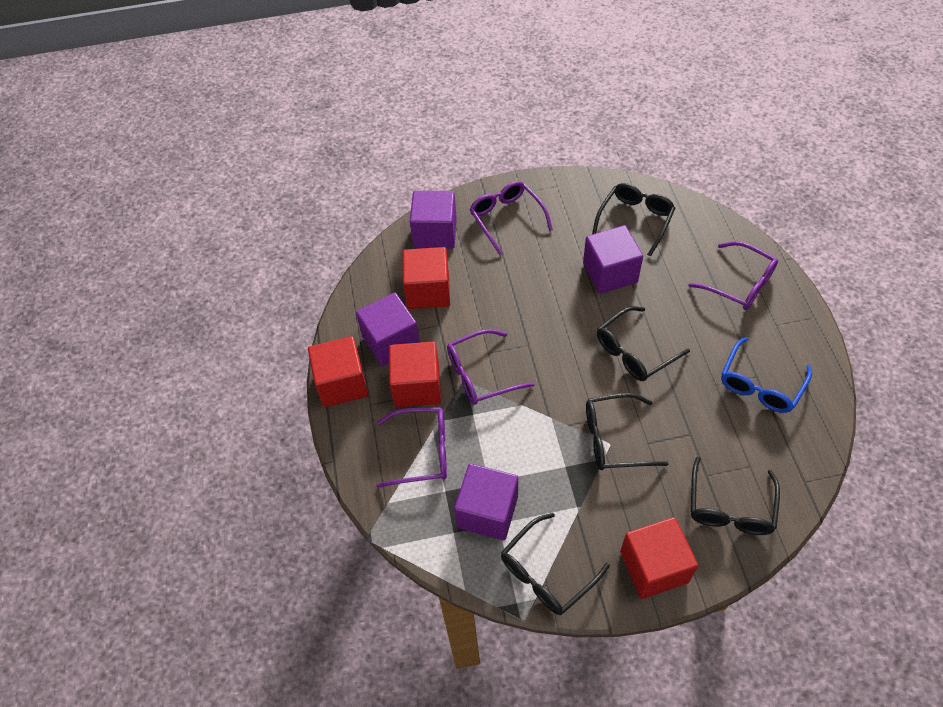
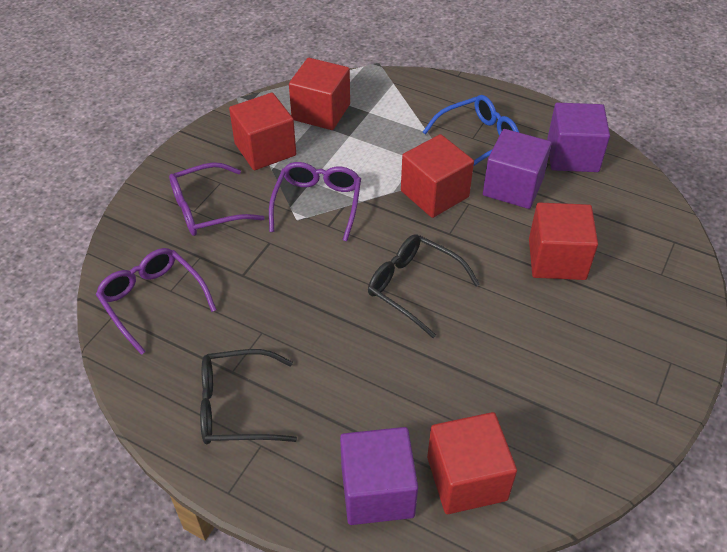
black glasses: [501,513,610,615] [586,393,668,470] [592,183,675,257] [597,306,690,381] [691,456,780,535] = 5 -> [200,349,297,444] [368,234,480,338] = 2
purple cube: [356,292,420,367] [410,191,457,249] [454,463,518,540] [583,225,643,294] = 4 -> [340,427,418,525] [483,129,552,209] [547,103,610,172] = 3
purple glasses: [377,407,447,488] [447,329,534,405] [469,181,553,255] [689,241,778,310] = 4 -> [96,248,217,355] [169,162,265,236] [269,162,361,241] = 3
red cube: [308,336,368,407] [389,341,441,407] [403,247,450,309] [620,517,698,599] = 4 -> [229,93,296,170] [289,58,350,130] [401,134,474,218] [427,412,517,514] [529,203,598,280] = 5

